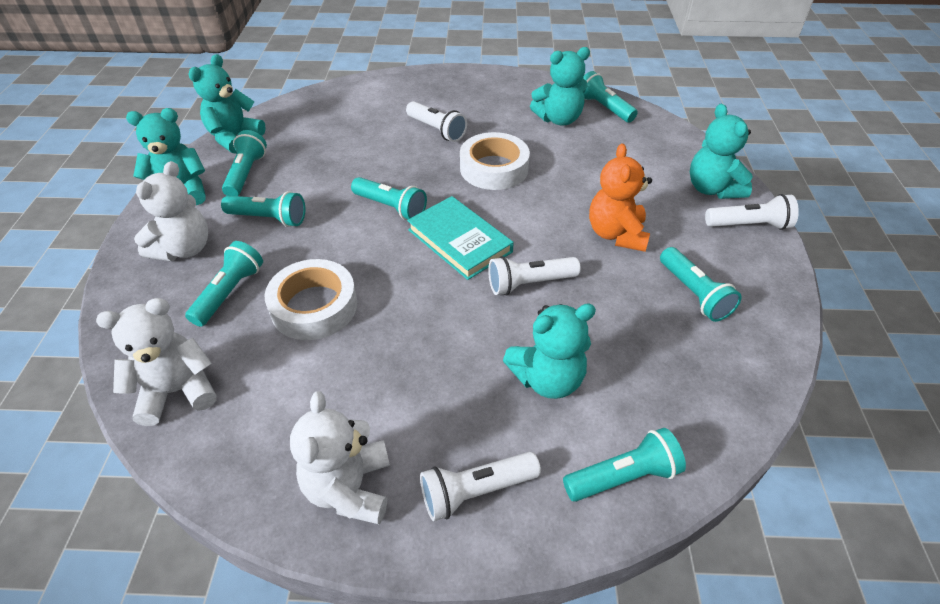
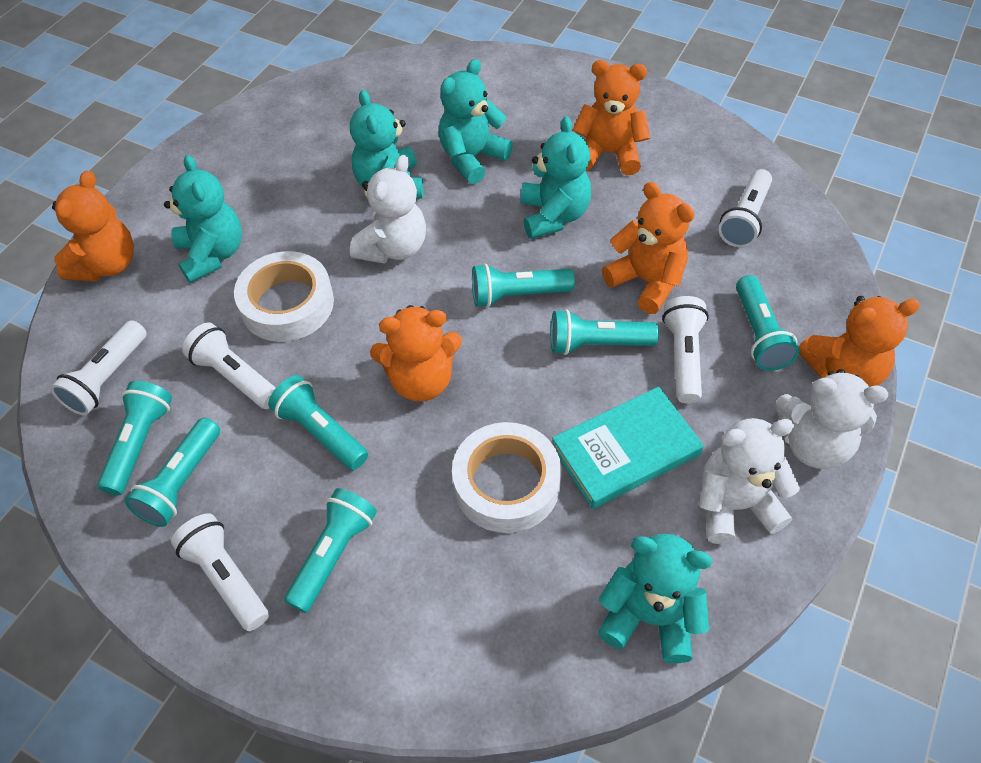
orange teddy bear: [589,144,652,252] = 1 -> [52,171,134,281] [370,305,462,401] [573,60,650,175] [602,182,695,314] [799,296,920,387] = 5
white flashlight: [406,101,467,142] [420,452,541,521] [488,256,581,295] [705,194,799,230] = 4 -> [50,320,147,416] [171,513,269,631] [182,323,276,409] [662,296,709,404] [718,169,772,248] = 5

